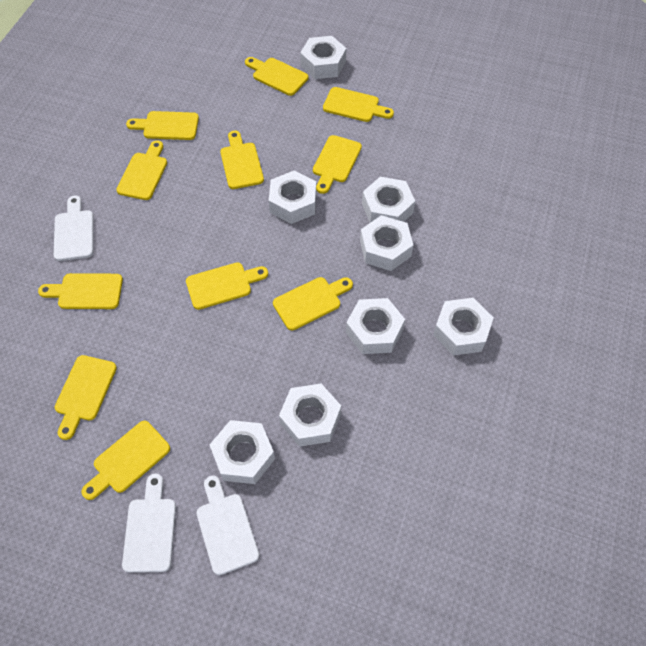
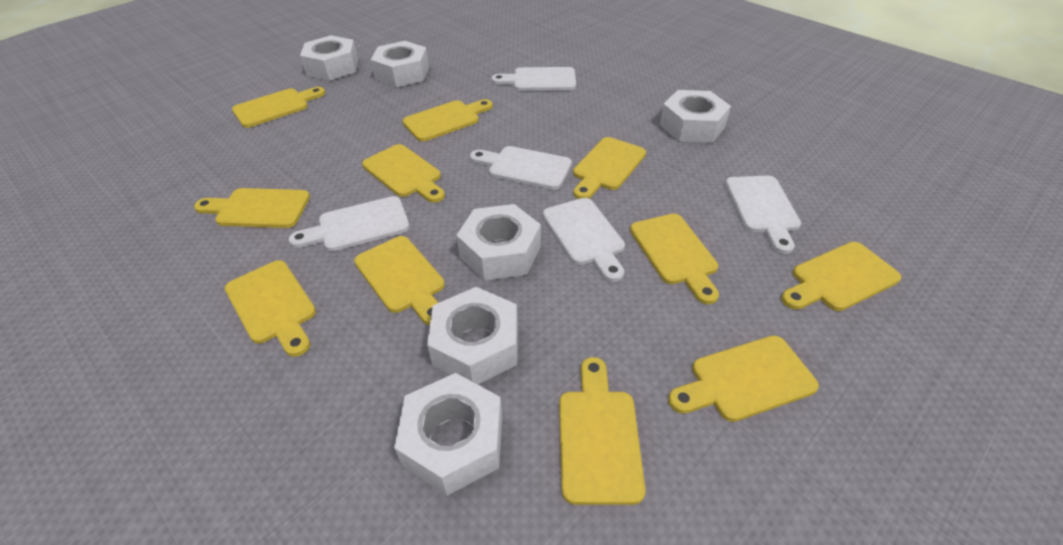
white cutting board: [54,195,94,261] [122,474,176,573] [196,476,259,575] = 3 -> [289,196,410,251] [470,146,572,190] [491,67,576,91] [543,198,625,282] [725,176,801,254] = 5
white nut: [210,420,275,484] [269,170,316,224] [279,384,341,447] [300,36,346,79] [346,298,405,354] [360,215,413,271] [362,177,415,223] [433,298,494,355] = 8 -> [300,35,358,81] [371,41,429,87] [394,373,502,496] [427,287,518,385] [456,204,541,281] [660,90,731,143] = 6

